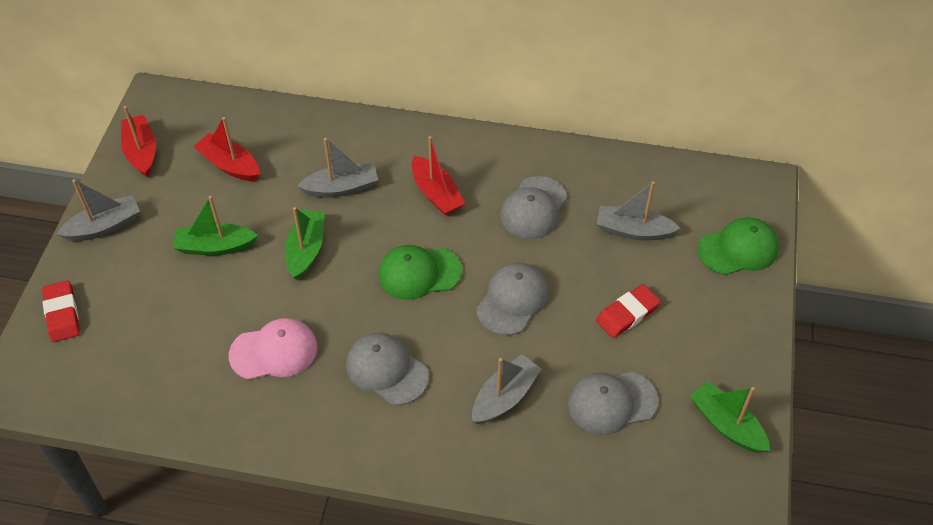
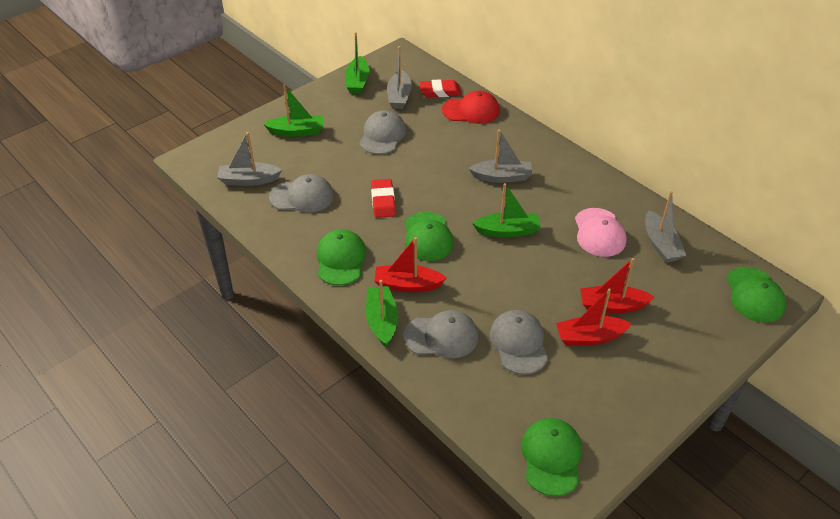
green boat: [173,196,258,255] [285,207,325,280] [690,381,770,453] = 3 -> [263,85,323,137] [345,32,369,94] [366,280,398,347] [472,183,541,238] = 4
green cap: [378,245,462,300] [698,217,779,275] = 2 -> [317,229,366,286] [405,212,454,261] [521,418,582,496] [727,267,786,323] = 4
red cap: none = 0 -> [442,91,500,124] = 1

